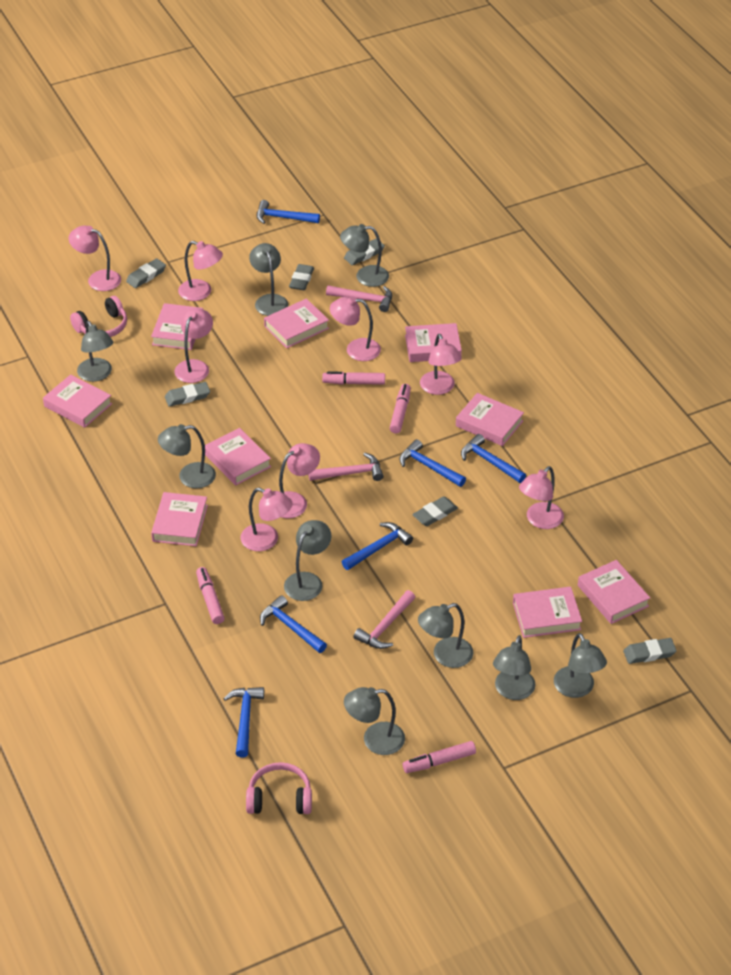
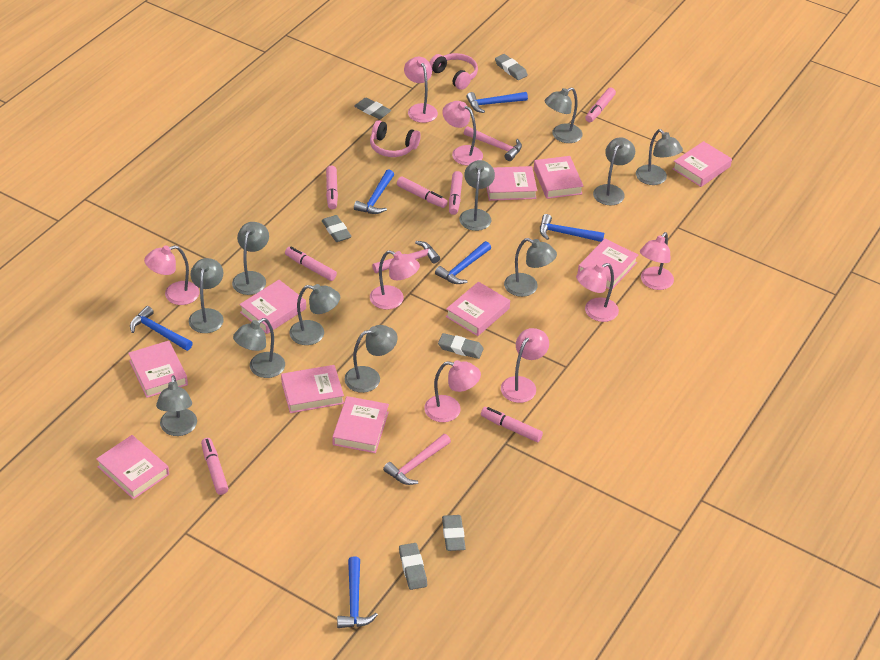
grey lamp: [77,321,113,382] [158,424,216,488] [249,243,288,316] [284,520,331,601] [340,224,389,287] [344,687,405,755] [418,603,473,668] [493,635,535,700] [554,633,607,698] = 9 -> [156,375,197,436] [189,258,224,333] [232,222,269,295] [233,318,285,378] [289,284,340,345] [344,325,398,393] [459,160,495,231] [504,238,557,297] [545,87,583,143] [593,137,635,205] [636,129,683,185] = 11
pink book: [43,374,112,428] [151,303,203,350] [151,492,208,546] [205,428,271,486] [264,299,329,348] [405,323,462,362] [456,393,524,446] [513,587,582,638] [578,560,650,624] = 9 -> [96,435,169,499] [128,341,188,398] [239,280,306,334] [281,365,344,413] [332,396,389,453] [446,282,510,336] [486,166,537,201] [534,156,584,199] [578,239,638,289] [673,141,732,187] = 10
pink marker: [196,567,225,624] [322,371,385,385] [390,384,411,433] [403,741,476,773] = 4 -> [201,438,228,495] [285,247,337,281] [326,165,338,209] [397,177,447,208] [449,171,463,215] [481,407,543,442] [585,87,616,122] = 7

